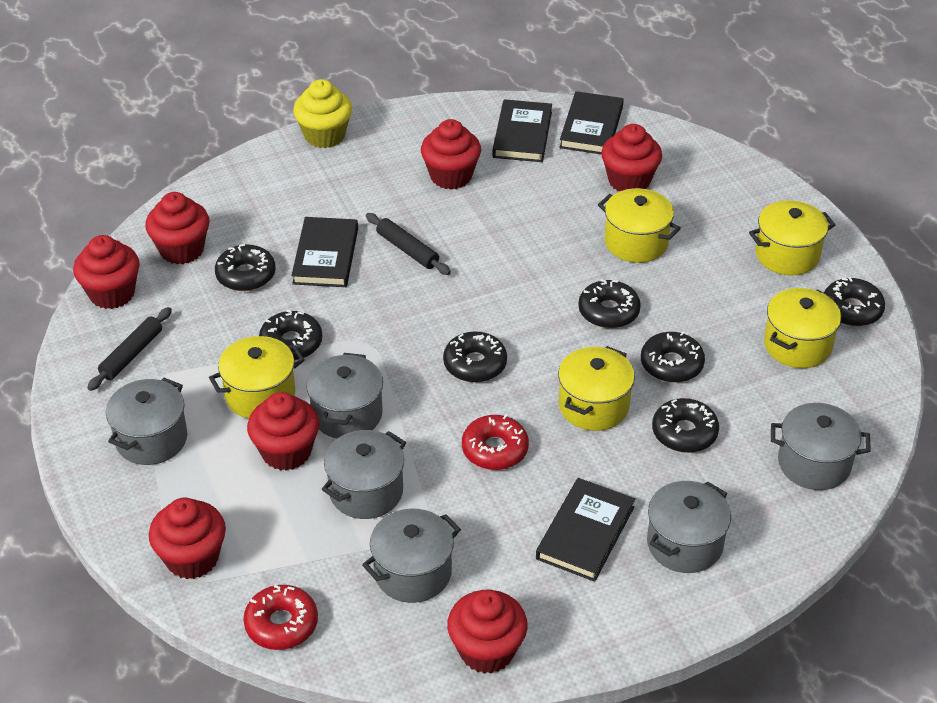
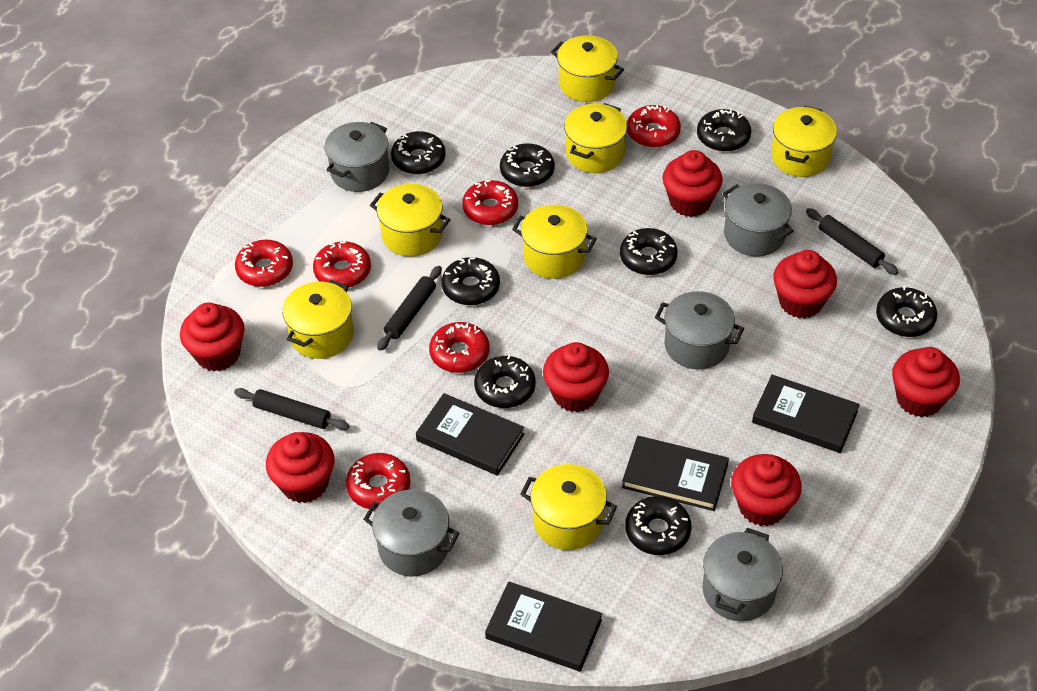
black donut: [215,244,276,291] [259,310,322,360] [443,331,507,382] [578,279,641,328] [641,332,705,383] [652,398,719,453] [824,277,885,326] = 7 -> [391,131,446,174] [442,257,500,305] [474,355,536,408] [500,143,555,187] [620,228,678,275] [625,496,691,555] [697,109,751,152] [876,286,937,337] = 8
black rolling pin: [87,307,172,391] [366,213,451,275] = 2 -> [234,388,349,430] [377,266,442,351] [806,208,898,275] = 3
grey pot: [106,378,187,465] [306,353,383,439] [322,430,406,519] [362,509,461,603] [647,481,731,573] [771,403,871,490] = 6 -> [325,122,389,192] [363,489,459,577] [655,291,744,370] [703,528,783,621] [723,183,794,256] = 5
red donut: [243,585,318,650] [462,414,529,470] = 2 -> [235,240,293,287] [313,241,371,289] [346,453,410,510] [429,322,489,373] [462,180,518,225] [627,105,681,147] = 6
yellow cupcake: [293,79,352,148] = 1 -> none = 0
yellow pot: [209,336,305,419] [558,346,635,431] [598,188,681,263] [749,200,835,275] [764,288,841,368] = 5 -> [282,280,354,359] [370,184,451,257] [512,205,597,279] [520,464,617,550] [551,35,624,102] [564,103,628,173] [771,106,837,177] = 7

